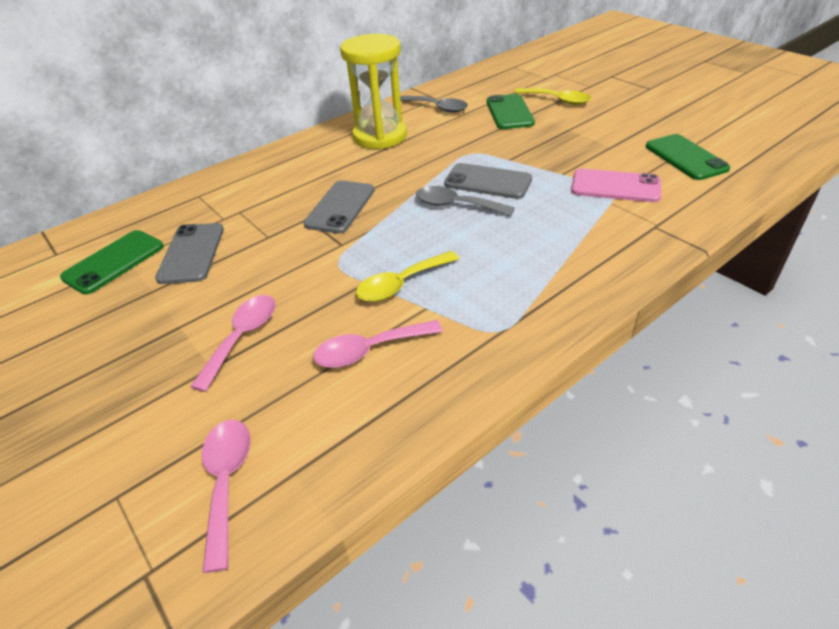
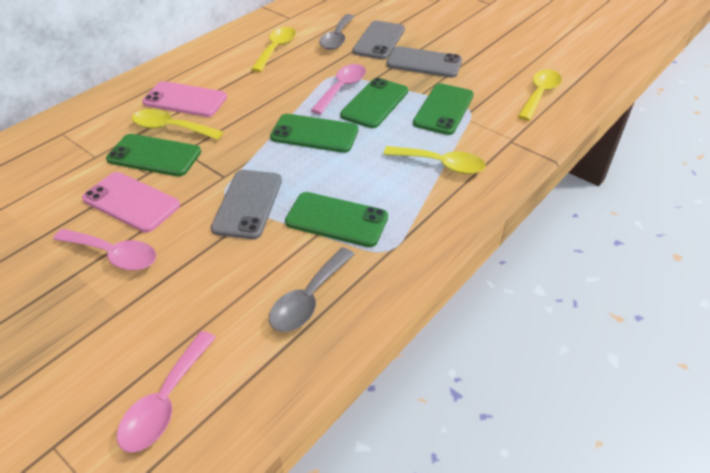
green phone: [60,230,164,294] [487,94,535,129] [646,134,730,180] = 3 -> [106,134,201,177] [270,114,358,153] [285,192,388,247] [340,78,408,128] [413,83,474,135] = 5
pink phone: [571,169,661,202] = 1 -> [82,172,180,233] [142,81,227,117] = 2
yellow hourglass: [340,34,407,149] = 1 -> none = 0
yellow spoon: [356,251,459,302] [514,88,591,105] = 2 -> [132,109,223,140] [251,27,296,72] [383,146,486,174] [518,70,562,121] = 4

